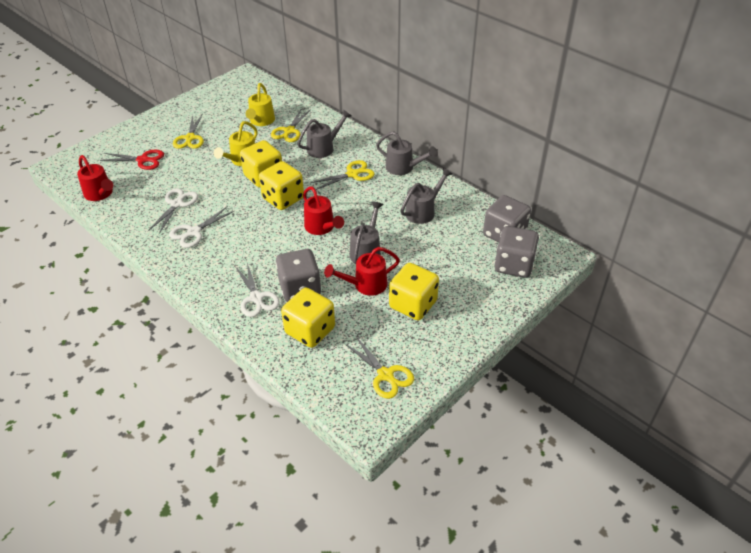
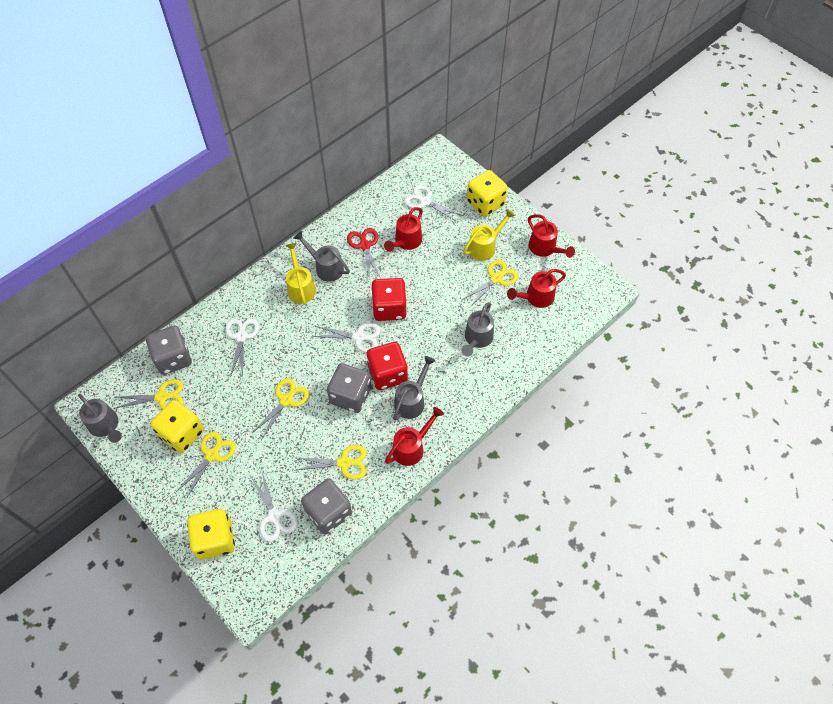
red dice: none = 0 -> [367,342,408,390] [371,278,407,321] = 2
red watering can: [77,155,113,201] [303,186,344,235] [324,247,400,296] = 3 -> [384,207,423,252] [385,407,444,466] [507,269,566,308] [528,214,575,258] = 4
white scissors: [148,188,198,234] [169,206,234,248] [235,263,280,317] = 3 -> [225,319,259,377] [251,472,297,542] [313,323,381,353] [405,185,464,222] = 4
yellow dice: [240,140,282,188] [259,161,304,210] [281,287,335,348] [389,263,439,320] = 4 -> [150,400,204,453] [187,509,235,560] [467,170,508,217] = 3
yellow scissors: [173,114,204,149] [271,108,311,142] [310,160,375,190] [344,336,414,399] = 4 -> [113,379,184,409] [176,431,236,499] [251,378,309,439] [296,445,367,480] [462,260,518,307] = 5

